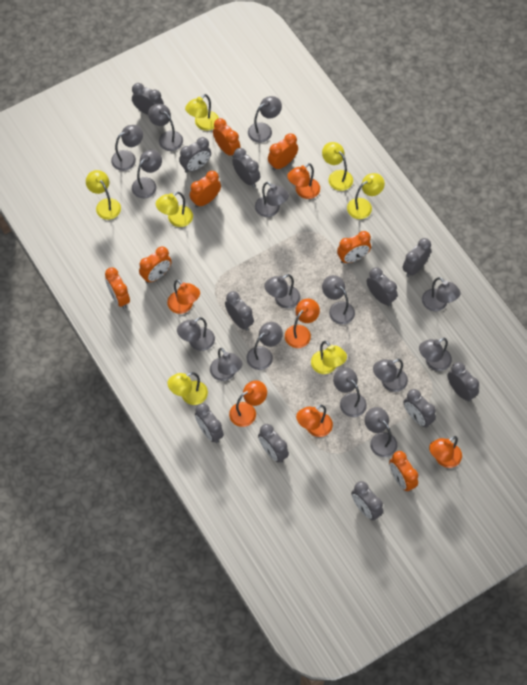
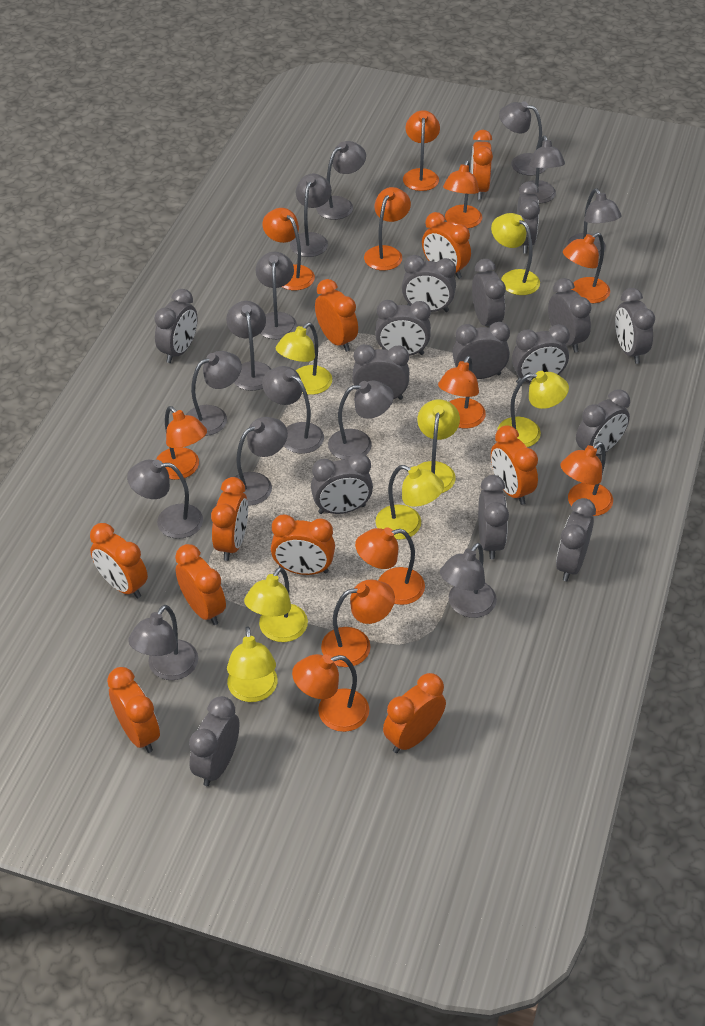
grey clock: [132,83,164,115] [179,137,211,173] [195,403,224,443] [225,291,254,331] [232,148,260,187] [258,424,289,463] [351,481,383,520] [367,267,397,306] [402,238,431,277] [404,389,436,428] [448,362,479,402] = 11 -> [154,289,198,363] [189,696,239,786] [311,453,373,514] [352,344,409,400] [375,300,431,356] [402,255,456,312] [452,322,510,379] [472,259,506,328] [478,475,509,559] [512,324,570,383] [517,181,540,254] [548,278,592,352] [556,498,596,582] [576,390,630,456] [615,288,655,364] = 15
grey lamp: [111,125,143,171] [132,149,162,198] [148,103,183,151] [177,317,215,351] [210,348,242,381] [246,322,283,370] [248,96,282,143] [255,182,289,217] [264,274,300,308] [322,275,355,325] [333,367,367,417] [365,407,397,457] [373,359,408,392] [419,338,452,371] [422,277,461,311] = 15 -> [127,460,203,539] [128,605,198,680] [186,351,242,436] [226,301,271,391] [235,417,288,505] [256,252,297,339] [262,366,324,454] [290,174,332,257] [316,141,366,220] [328,381,394,460] [440,543,497,618] [499,101,547,176] [519,135,565,203] [567,188,622,255] = 14
orange clock: [105,267,130,309] [139,246,172,283] [190,171,221,208] [213,118,240,158] [268,133,298,171] [337,231,371,263] [389,451,418,492] = 7 -> [90,523,148,598] [107,667,160,753] [175,544,226,625] [211,477,248,561] [271,514,335,575] [315,279,358,352] [383,673,446,753] [422,212,471,279] [471,130,493,200] [491,425,538,505] = 10
orange lamp: [167,280,200,314] [229,380,267,427] [285,299,320,348] [287,163,320,199] [296,405,333,437] [429,436,462,468] = 6 -> [156,406,207,480] [263,208,315,290] [292,654,369,732] [321,580,395,667] [355,527,425,605] [364,187,411,271] [403,110,440,191] [438,356,486,428] [443,160,482,229] [560,442,613,516] [563,233,610,303] = 11

